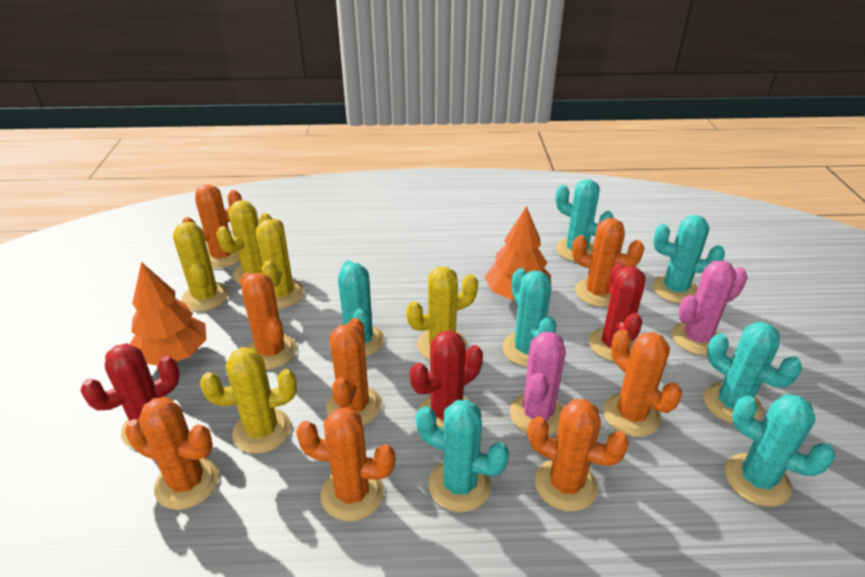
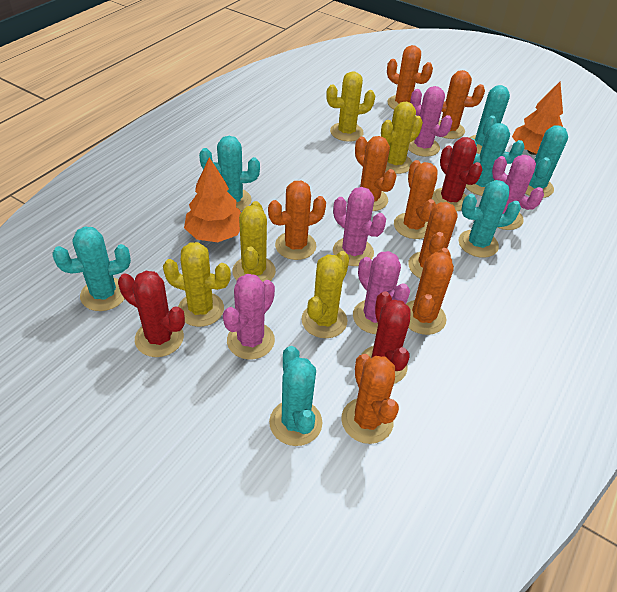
pink cactus: [510,332,566,435] [672,261,748,355] = 2 -> [223,274,275,360] [333,187,386,266] [353,251,410,334] [408,86,452,157] [492,155,544,230] = 5

